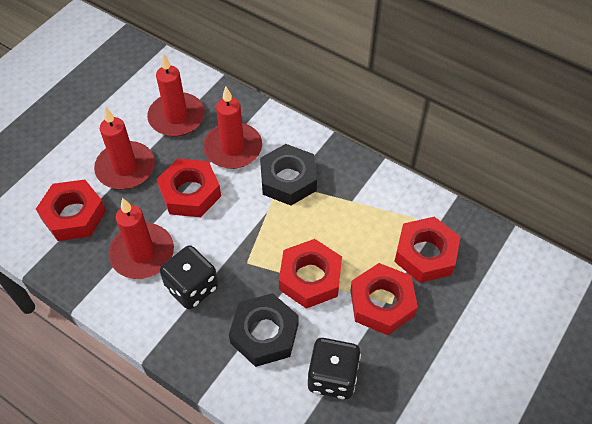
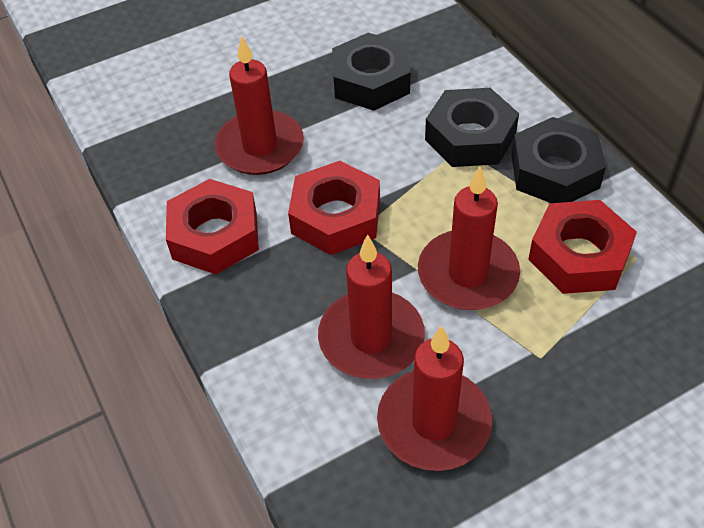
black dice: [160,245,218,310] [307,338,361,399] = 2 -> none = 0
black nut: [229,293,298,367] [260,144,317,206] = 2 -> [332,33,410,111] [425,88,519,167] [512,117,606,203] = 3
red nut: [36,180,106,241] [157,159,221,217] [279,239,342,309] [350,263,418,335] [394,217,460,283] = 5 -> [166,179,259,274] [288,161,380,255] [528,200,637,294] = 3

